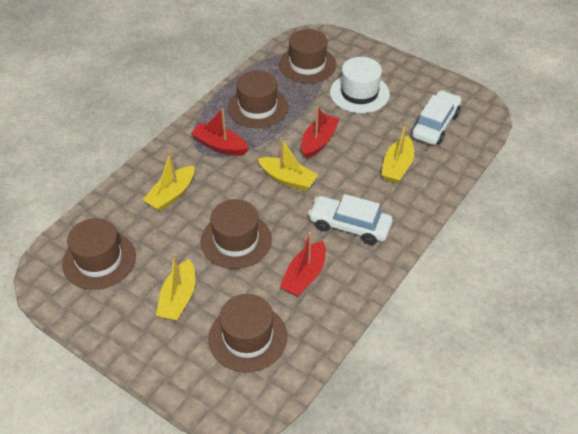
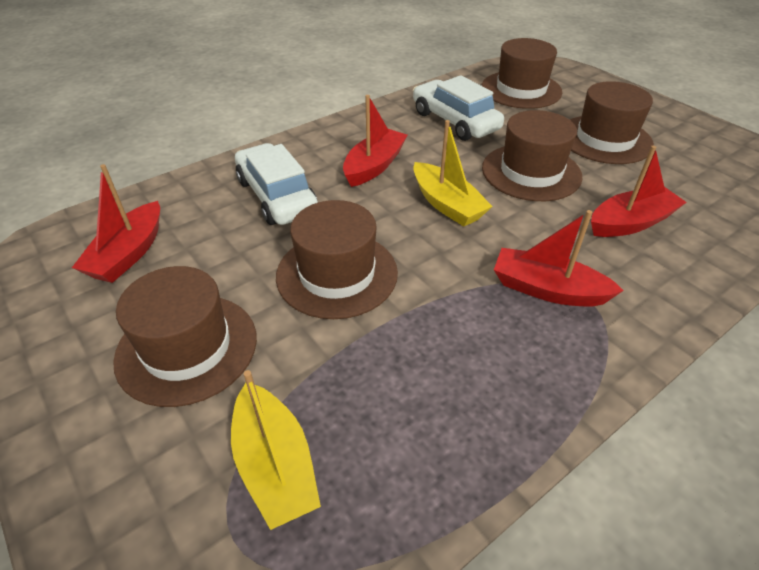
red boat: [191,108,249,156] [280,232,326,297] [301,106,340,159] = 3 -> [72,164,160,283] [343,95,408,187] [494,210,624,307] [591,146,687,237] = 4
white hat: [330,57,390,113] = 1 -> none = 0
yellow boat: [143,151,195,212] [156,254,195,321] [258,137,318,191] [381,122,414,184] = 4 -> [231,370,321,530] [413,120,493,227] = 2

